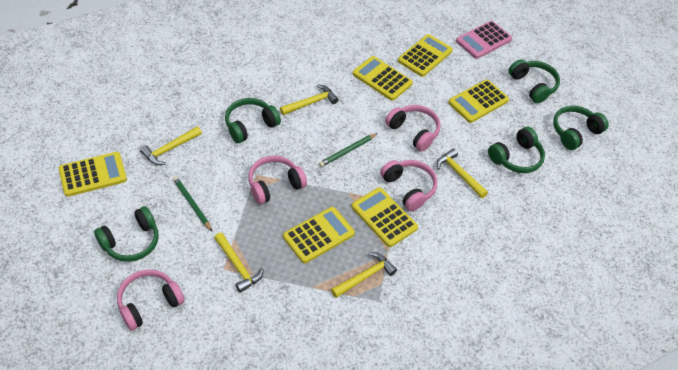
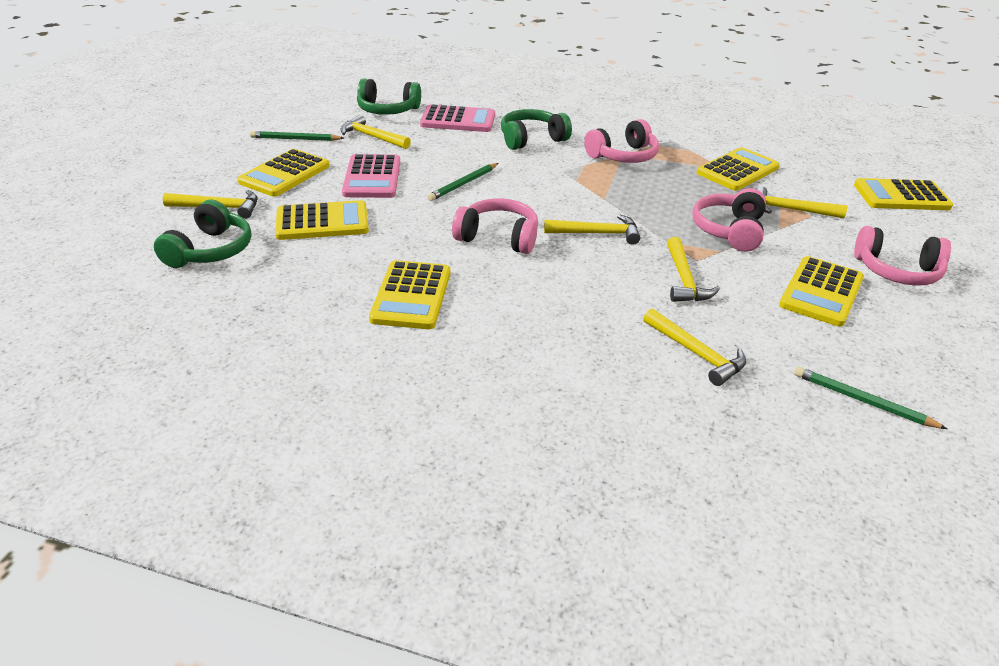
green headphones: [94,206,159,262] [225,98,281,143] [488,127,545,173] [509,59,560,103] [553,106,609,150] = 5 -> [154,200,251,268] [357,78,421,115] [501,109,572,150] = 3
green pencil: [173,176,212,231] [319,133,378,167] = 2 -> [250,131,344,141] [427,163,498,201] [794,367,947,429] = 3
pink calculator: [456,21,512,59] = 1 -> [342,154,400,198] [420,105,495,132] = 2
yellow hammer: [140,126,202,165] [214,233,264,293] [280,85,338,115] [331,252,397,298] [436,148,488,198] = 5 -> [163,190,258,219] [340,115,411,149] [544,214,640,245] [643,308,746,386] [667,237,720,302] [756,186,847,218] = 6

